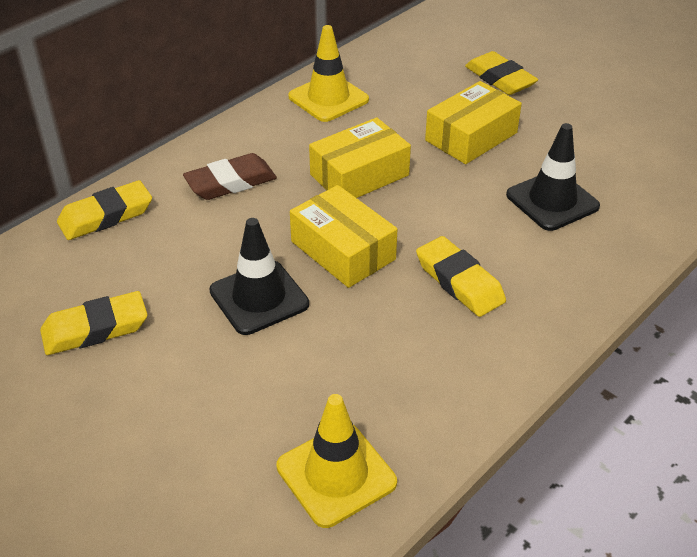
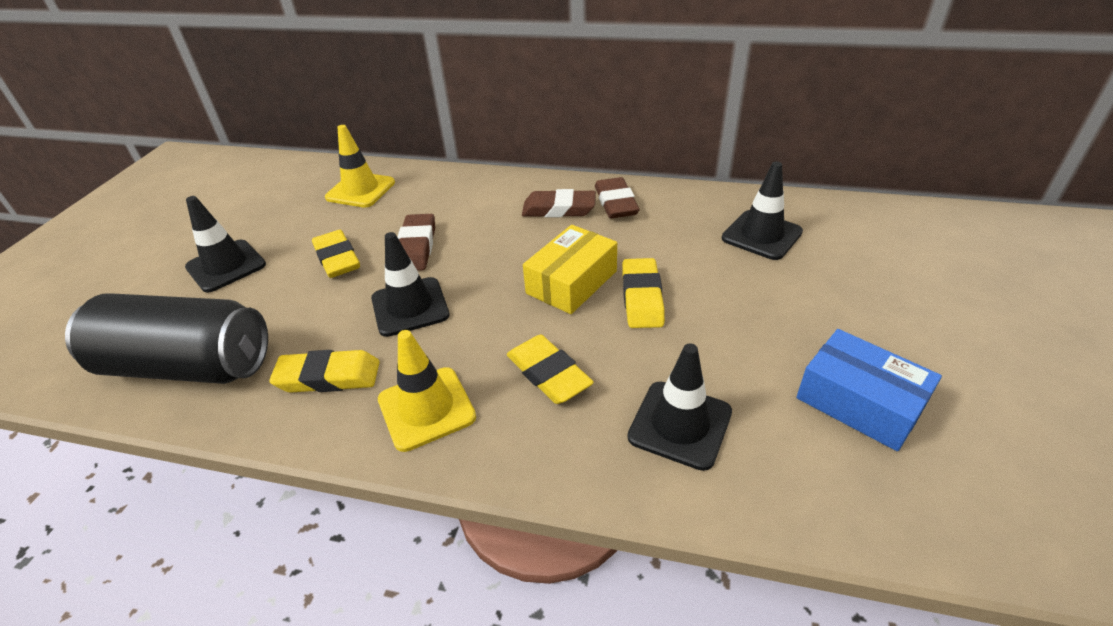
black can: none = 0 -> [65,293,268,384] = 1
black traffic cone: [209,218,309,335] [506,123,600,231] = 2 -> [185,196,266,292] [371,232,450,337] [628,343,732,471] [722,162,803,260] = 4
blue box: none = 0 -> [796,329,942,451] = 1
brown eraser: [183,153,277,200] = 1 -> [397,214,435,271] [522,189,596,217] [595,177,640,218] = 3
yellow box: [290,185,397,288] [309,117,411,198] [425,81,522,164] = 3 -> [523,225,617,314] = 1

